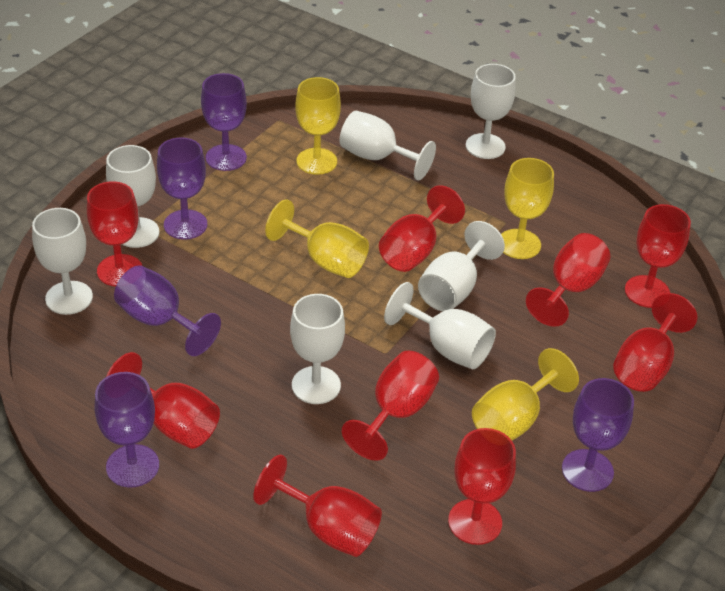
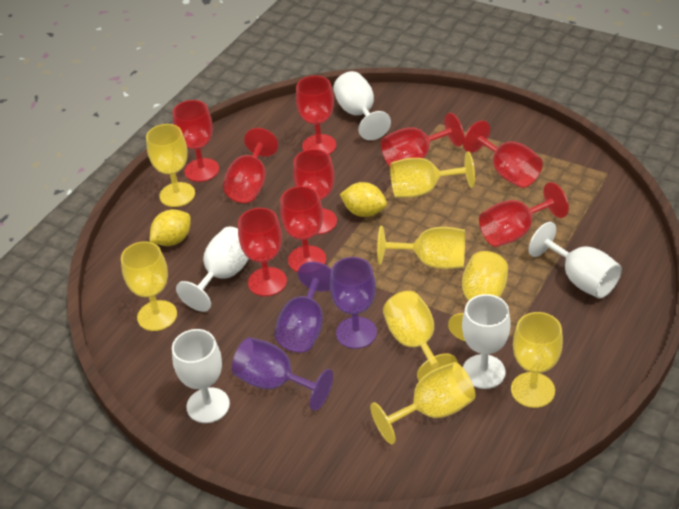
purple goblet: [95,372,159,488] [114,265,221,356] [157,137,207,240] [201,73,247,171] [562,378,634,492] = 5 -> [232,337,333,411] [274,262,331,353] [330,257,377,349] = 3
white goblet: [32,208,93,315] [106,145,159,248] [290,294,345,404] [339,111,436,180] [384,282,496,369] [418,221,505,311] [466,64,516,159] = 7 -> [172,329,230,423] [176,227,249,312] [333,71,391,140] [462,294,511,389] [528,222,622,299] = 5
yellow goblet: [265,199,369,278] [295,77,341,175] [472,348,579,440] [501,158,554,259] = 4 -> [121,241,177,331] [146,124,195,207] [370,362,476,444] [377,226,465,269] [383,291,458,381] [390,151,475,197] [448,251,508,342] [511,312,563,408] = 8
yellow lemon: none = 0 -> [149,209,191,246] [340,182,387,217] = 2

